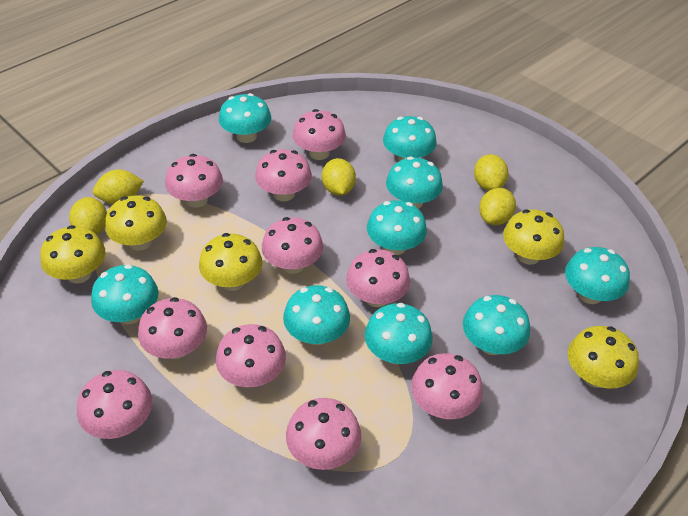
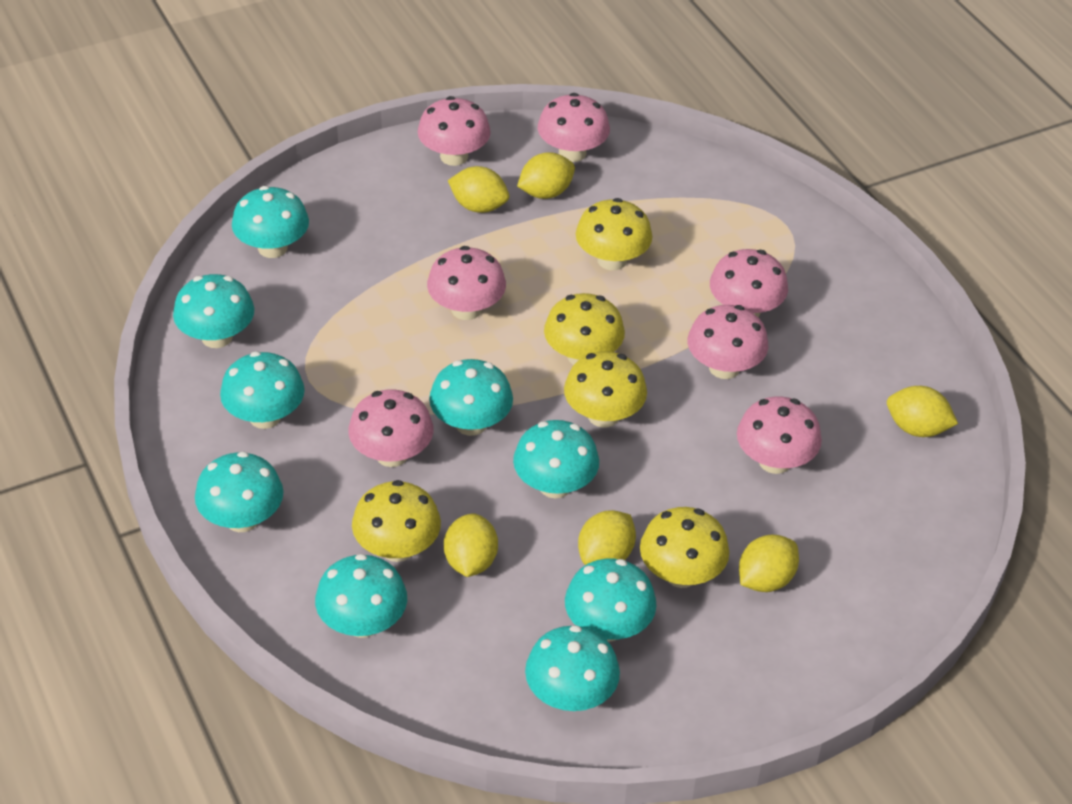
pink mushroom: [77,370,152,439] [138,297,207,359] [165,154,223,208] [216,324,286,387] [255,149,312,201] [262,217,323,274] [286,398,361,470] [292,109,346,160] [346,249,410,307] [411,353,483,419] = 10 -> [348,389,434,467] [418,96,491,166] [427,246,506,320] [537,93,610,162] [688,305,768,379] [710,249,788,317] [737,397,822,474] = 7
yellow lemon: [69,197,107,235] [93,170,144,204] [322,158,356,195] [474,154,509,191] [479,188,516,225] = 5 -> [444,513,498,577] [448,166,509,213] [517,152,575,199] [578,510,636,565] [739,535,799,592] [887,386,958,437] = 6

